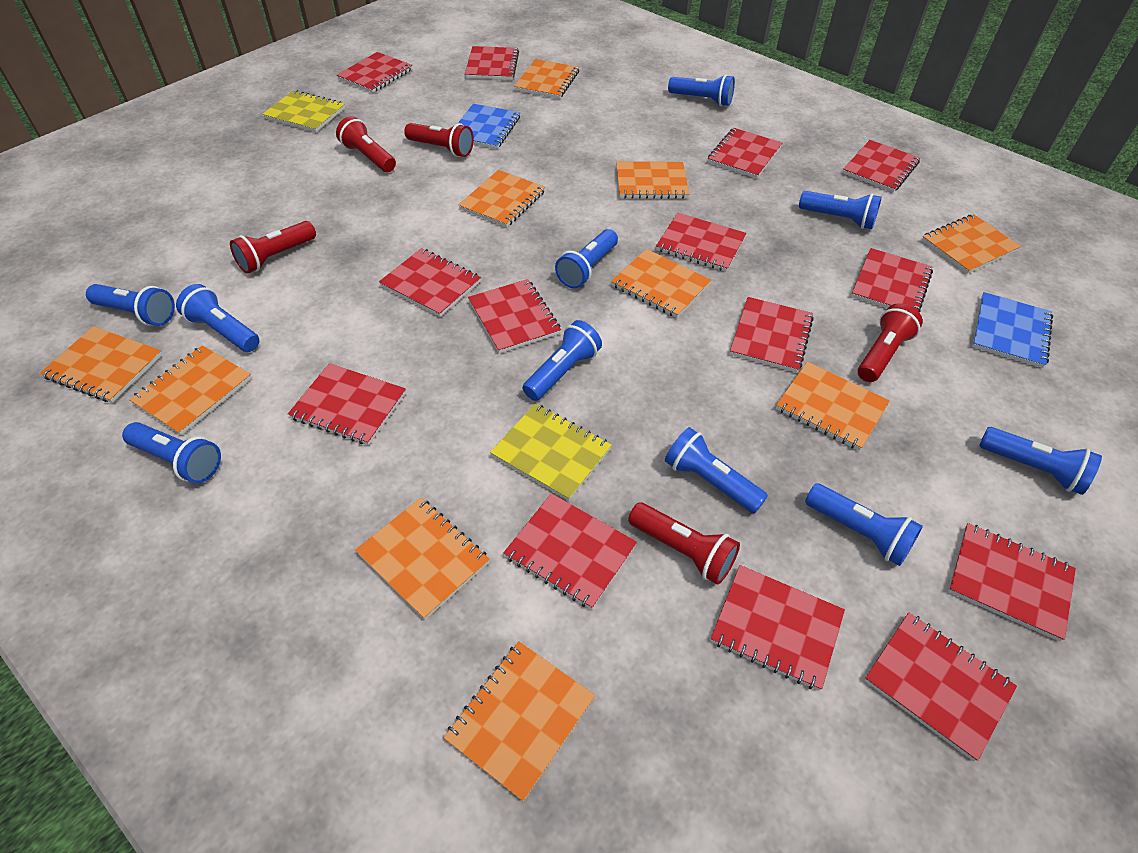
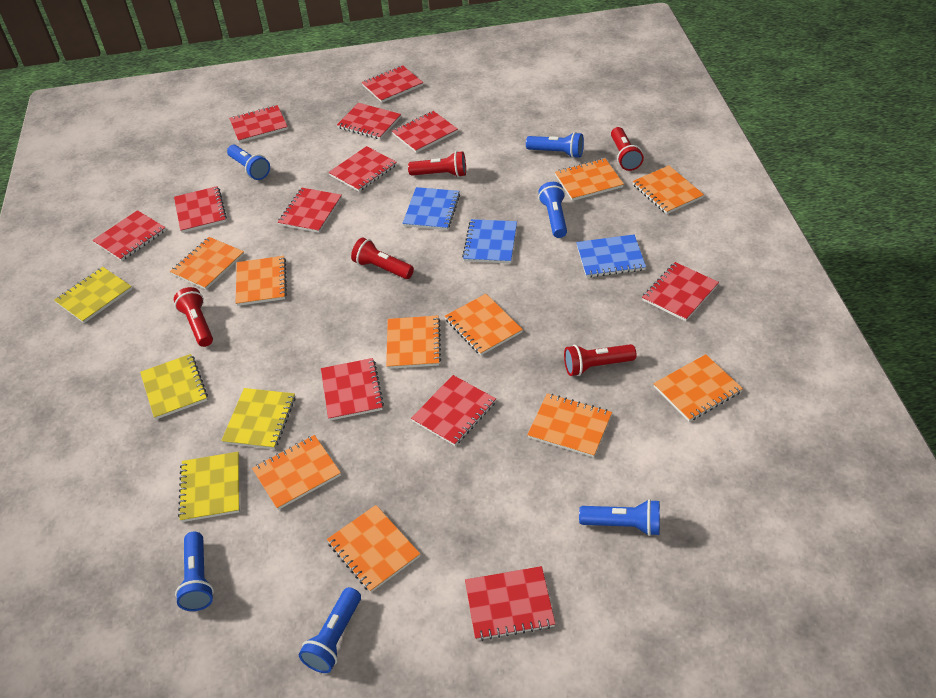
blue flashlight: [86,284,175,326] [122,422,221,484] [176,284,260,352] [522,320,602,401] [555,229,618,289] [665,427,768,513] [668,75,735,106] [799,191,882,229] [805,483,923,566] [979,427,1102,495] = 10 -> [175,532,214,611] [227,145,270,180] [299,587,361,673] [526,132,584,158] [538,182,567,238] [579,499,660,536] = 6
blue notebook: [458,104,520,149] [972,292,1053,368] = 2 -> [403,187,460,230] [462,219,517,263] [576,234,646,278] = 3
red notebook: [288,363,406,445] [337,52,412,93] [379,248,481,317] [465,46,519,80] [468,279,561,353] [503,493,637,609] [656,213,747,272] [708,128,782,178] [711,565,845,691] [730,297,814,373] [842,140,920,192] [851,248,933,313] [864,613,1017,761] [948,523,1076,641] = 14 -> [93,210,166,261] [174,186,227,233] [229,105,288,143] [278,188,342,233] [321,358,384,421] [328,146,397,192] [337,103,401,139] [362,65,423,103] [392,111,458,153] [411,375,496,446] [465,566,555,641] [642,262,719,321] = 12
yellow notebook: [262,90,345,132] [490,404,612,501] = 2 -> [54,267,132,323] [140,354,208,419] [178,452,240,522] [221,388,295,449] = 4

